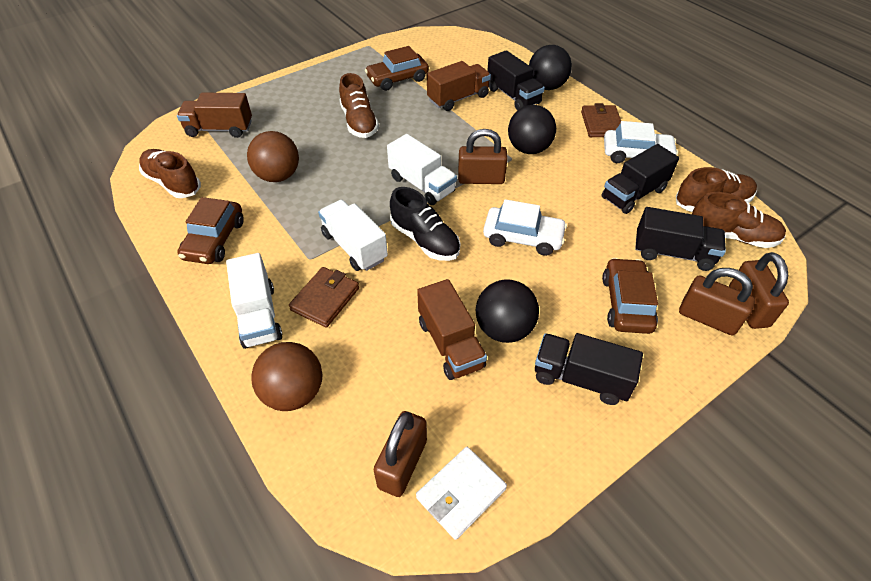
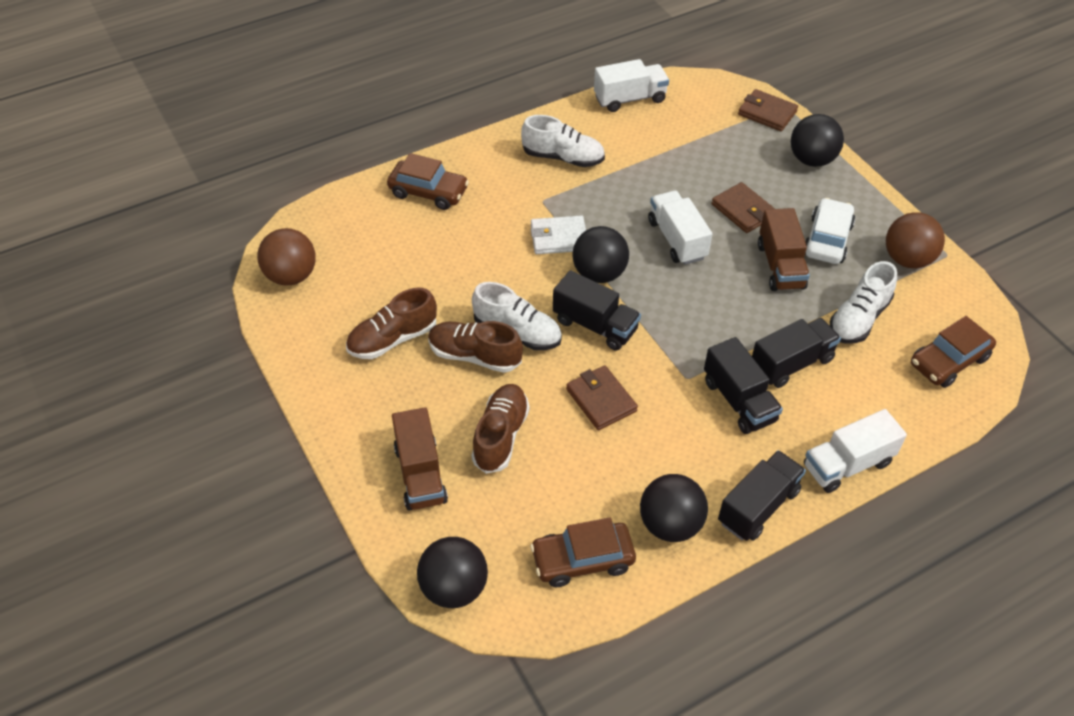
black ball: [476,279,539,343] [508,105,556,154] [529,45,572,90] = 3 -> [417,537,488,608] [572,226,629,283] [640,474,708,542] [791,114,844,167] = 4
black shoe: [390,187,460,261] = 1 -> none = 0
brown padlock: [374,411,427,497] [458,129,508,184] [679,268,755,335] [729,252,789,329] = 4 -> none = 0
brown shoe: [139,149,201,198] [339,73,379,138] [676,167,757,212] [692,192,786,248] = 4 -> [346,288,437,359] [428,321,523,373] [471,384,530,474] = 3
brown truck: [177,92,252,138] [417,279,487,380] [427,61,491,111] = 3 -> [392,407,448,511] [758,208,810,291] = 2
brown wallet: [289,267,359,328] [581,103,621,137] = 2 -> [566,365,638,430] [712,182,775,233] [738,89,798,131] = 3
white car: [483,199,567,256] [604,121,678,163] = 2 -> [805,198,855,264] = 1
white shoe: none = 0 -> [472,282,562,350] [521,115,605,167] [830,261,897,344] = 3

